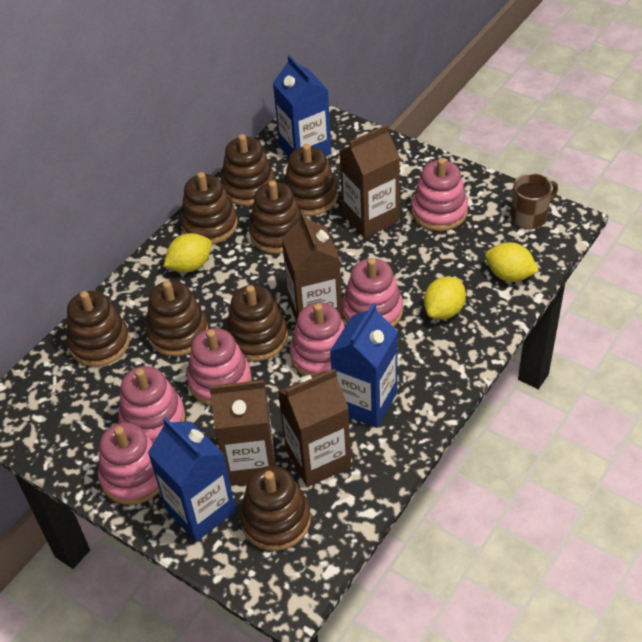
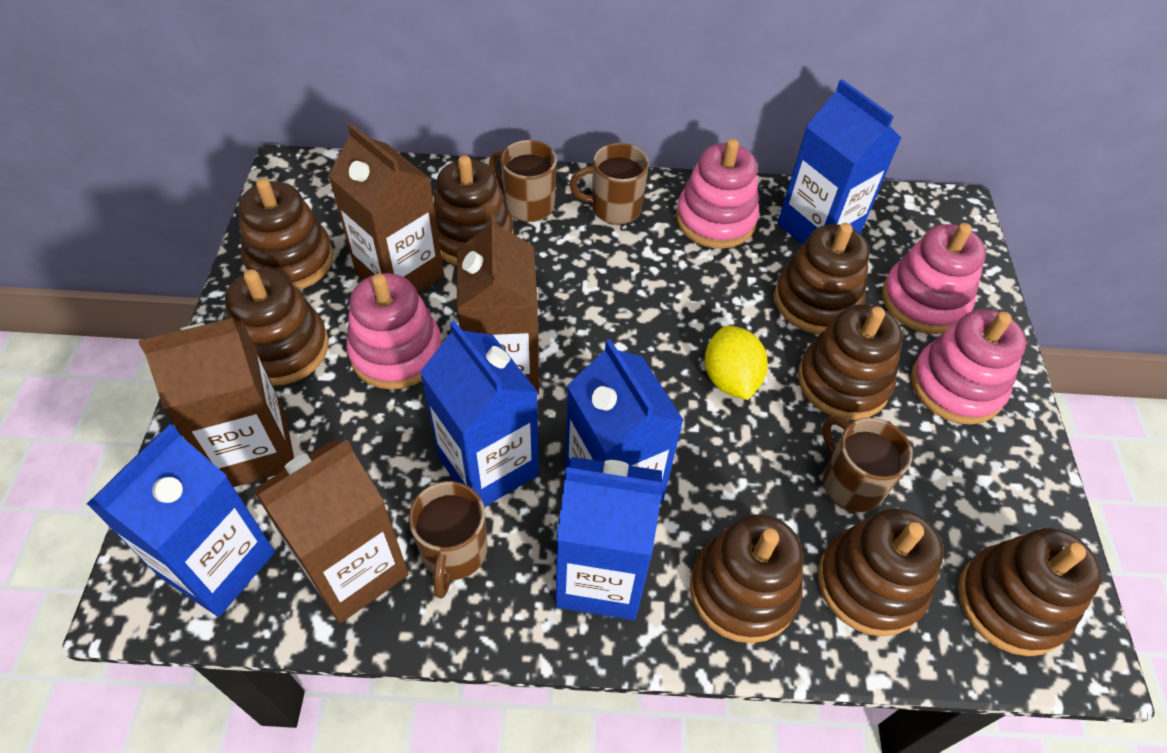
blue carton: [148,417,236,542] [273,55,331,157] [330,303,398,428] = 3 -> [87,424,275,617] [420,320,539,507] [556,457,664,620] [565,339,684,502] [778,79,901,245] = 5
brown mug: [511,173,558,229] = 1 -> [408,481,488,598] [489,140,557,222] [570,143,649,225] [822,416,912,512] = 4
pink stacking toy: [98,423,160,505] [119,366,185,443] [187,328,252,406] [290,303,345,377] [342,258,403,327] [411,158,468,231] = 6 -> [346,273,442,390] [676,139,759,249] [882,223,986,334] [911,309,1026,425] = 4
yellow lemon: [164,233,212,272] [424,277,466,319] [485,242,539,282] = 3 -> [705,326,768,400] = 1

